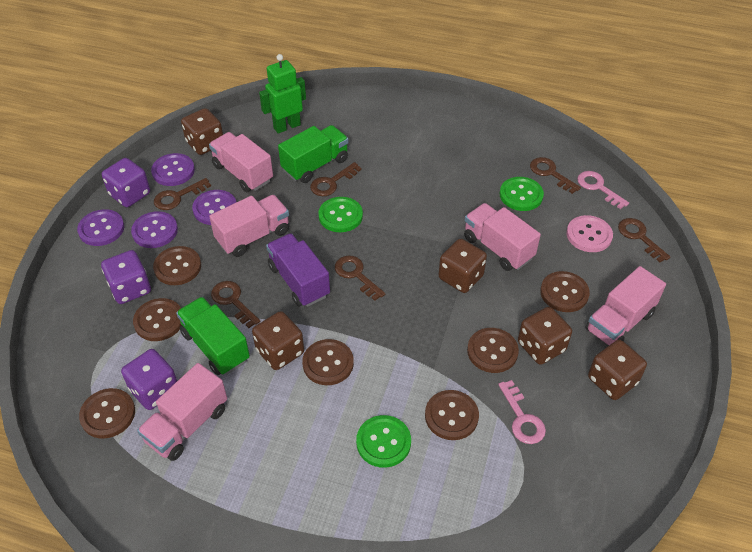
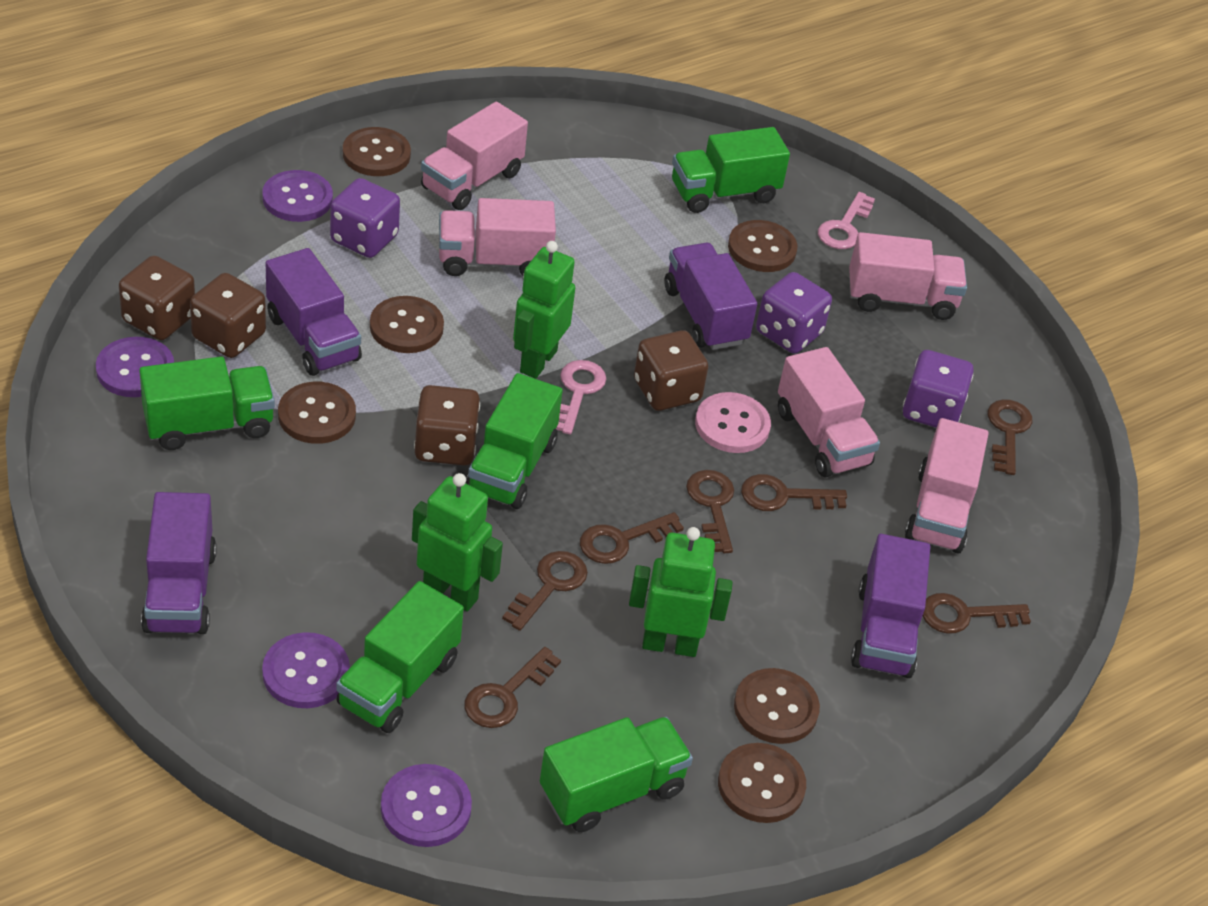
brown button: [79,388,135,438] [133,298,182,341] [153,246,201,285] [302,339,354,385] [425,390,479,440] [467,328,519,373] [540,271,590,312] = 7 -> [278,382,356,444] [343,127,411,176] [370,296,444,353] [718,743,806,823] [728,220,797,272] [734,668,820,744] = 6
brown dice: [181,108,223,155] [252,311,304,370] [439,239,487,293] [518,307,572,365] [588,340,647,400] = 5 -> [119,256,195,340] [190,273,266,358] [414,385,480,465] [634,330,708,411] = 4
brown key: [154,178,211,210] [211,281,260,328] [310,162,362,196] [335,255,385,301] [530,157,581,194] [618,218,670,262] = 6 -> [465,647,561,728] [502,551,588,631] [580,512,684,564] [686,470,734,553] [741,474,847,511] [923,593,1031,634] [988,399,1032,475] = 7
green button: [318,197,363,232] [356,415,411,468] [500,177,544,211] = 3 -> none = 0
green robot: [259,54,306,133] = 1 -> [412,473,503,612] [513,241,575,379] [629,527,733,657] = 3
green truck: [176,297,250,375] [278,125,349,183] = 2 -> [139,357,275,450] [336,581,464,733] [466,373,563,509] [540,717,693,832] [672,127,790,213] = 5
purple truck: [266,233,330,307] = 1 -> [141,492,217,634] [266,248,362,376] [664,243,757,350] [851,534,930,678] = 4

